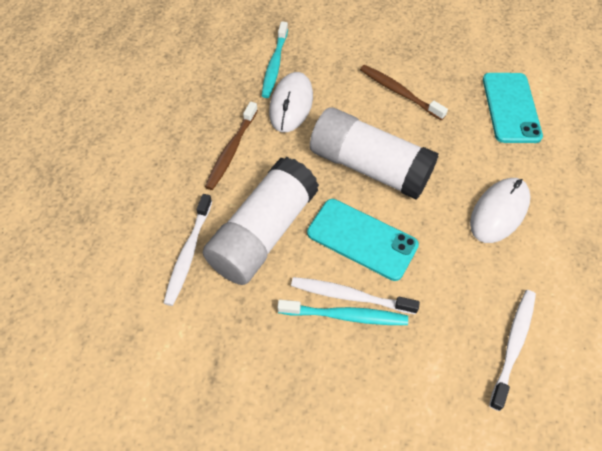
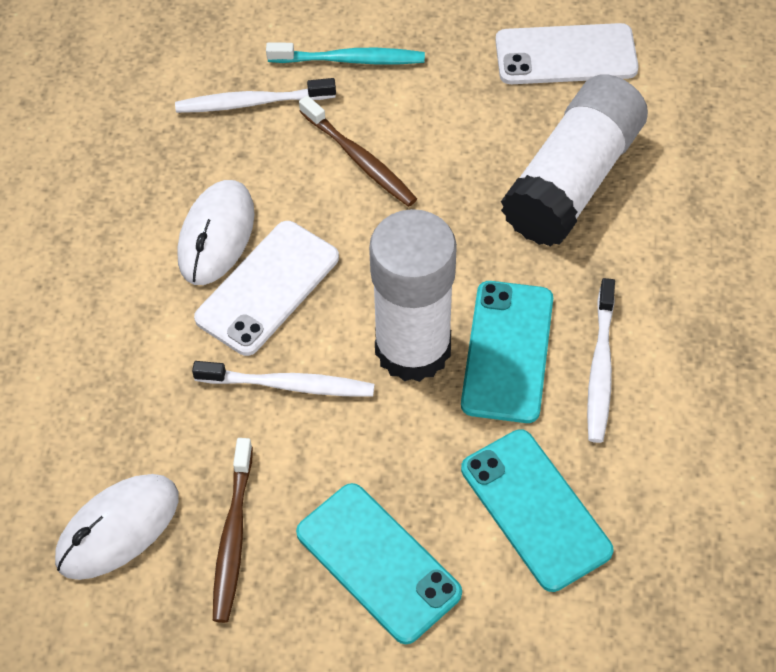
turquoise phone: [307,199,419,281] [483,73,543,143] = 2 -> [296,483,462,644] [461,281,553,423] [461,429,613,592] = 3
turquoise toothbrush: [262,21,288,98] [277,300,408,325] = 2 -> [266,42,425,64] = 1
white phone: none = 0 -> [194,221,339,356] [495,23,638,84] = 2

